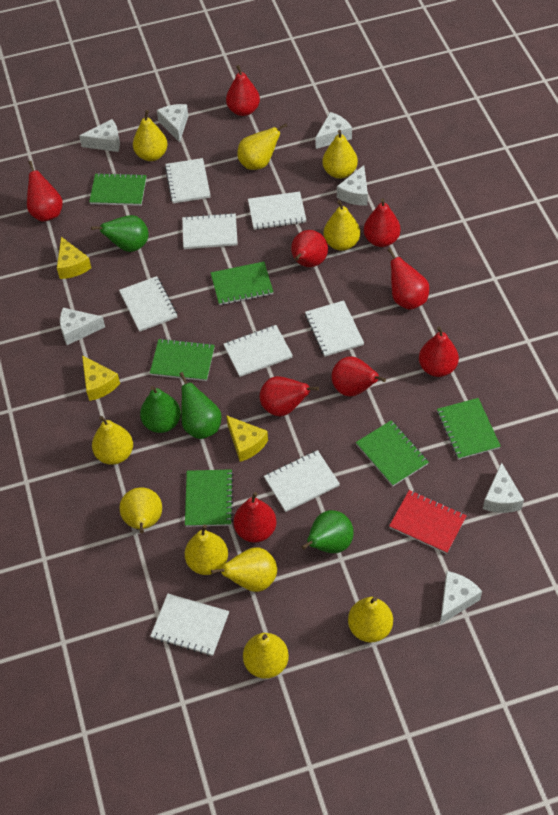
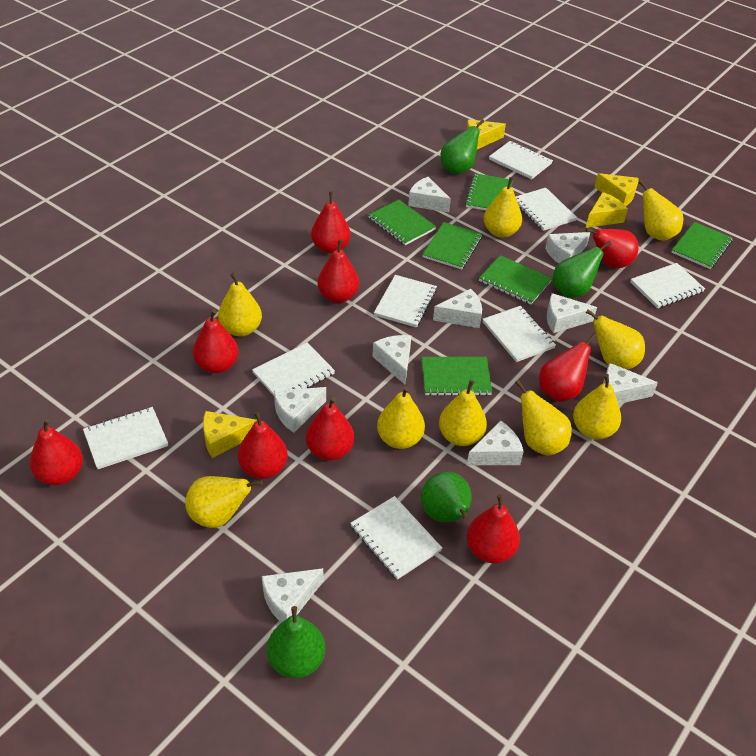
red notebook: [389,490,467,554] = 1 -> none = 0
white cheese: [60,308,105,345] [79,119,120,152] [157,104,188,142] [315,112,352,149] [337,165,368,205] [440,571,482,625] [483,462,524,513] = 7 -> [262,568,323,623] [274,387,326,433] [372,335,411,384] [408,177,451,212] [433,289,482,328] [467,420,524,465] [545,232,590,263] [547,293,597,333] [603,363,658,404] = 9
yellow cheese: [57,237,91,279] [82,356,120,401] [226,415,268,462] = 3 -> [203,411,257,458] [467,119,506,149] [586,192,628,228] [595,173,639,206] = 4
yellow pear: [92,416,133,465] [120,487,162,533] [133,110,168,161] [185,525,228,575] [211,547,277,592] [237,123,287,170] [243,633,289,679] [322,130,358,179] [323,200,360,251] [348,597,393,642] = 10 -> [185,476,263,528] [218,273,262,336] [377,387,425,449] [439,380,487,446] [484,177,522,238] [515,380,572,456] [573,374,621,439] [586,309,645,369] [638,180,683,241] = 9

